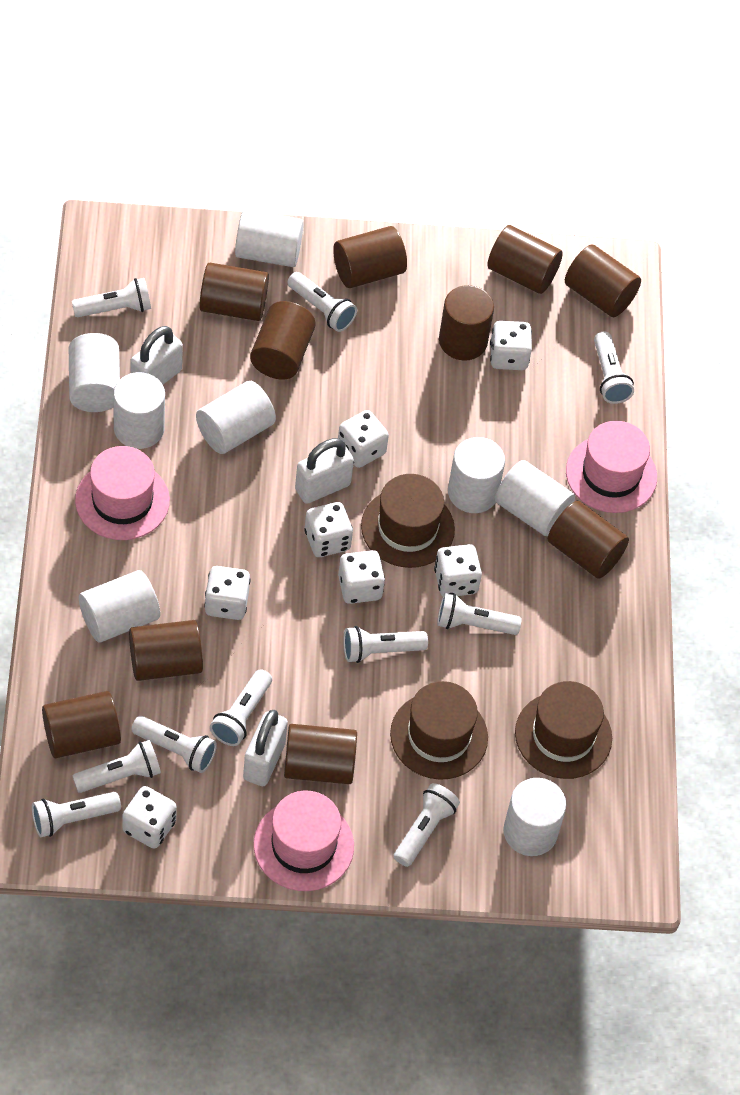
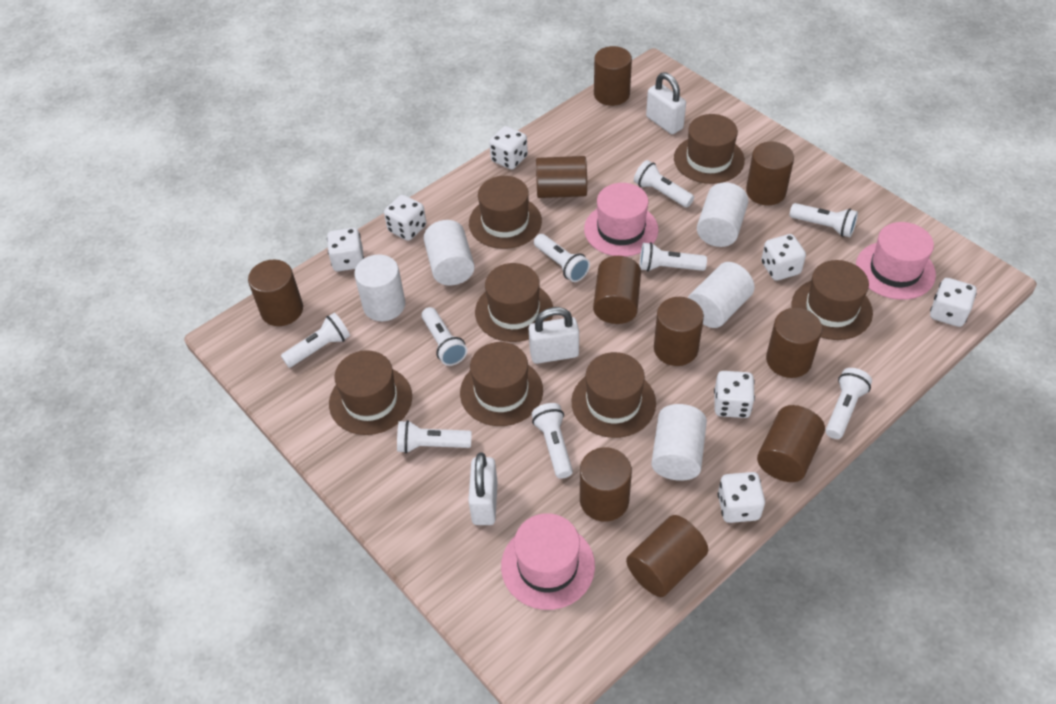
brown hat: [361,474,455,568] [390,681,488,780] [515,681,612,779] = 3 -> [329,350,412,435] [460,342,543,426] [469,176,542,249] [475,263,553,342] [571,352,656,438] [674,114,745,184] [791,260,873,340] = 7
white cylinder: [69,333,120,412] [79,570,160,642] [113,372,165,449] [196,381,276,454] [235,209,304,267] [448,437,505,513] [495,460,575,536] [503,778,566,856] = 8 -> [354,254,405,321] [424,220,475,286] [651,404,707,481] [688,262,755,328] [697,182,748,247] = 5
white flashlight: [32,792,121,837] [72,278,151,317] [73,740,161,793] [131,716,217,773] [210,669,272,746] [287,272,357,332] [343,626,428,663] [394,783,460,867] [437,593,522,635] [594,331,634,404] = 10 -> [281,313,350,368] [397,420,472,453] [421,307,467,366] [531,403,573,479] [534,234,590,282] [634,160,694,207] [639,242,707,272] [790,203,858,237] [826,368,872,439] = 9

